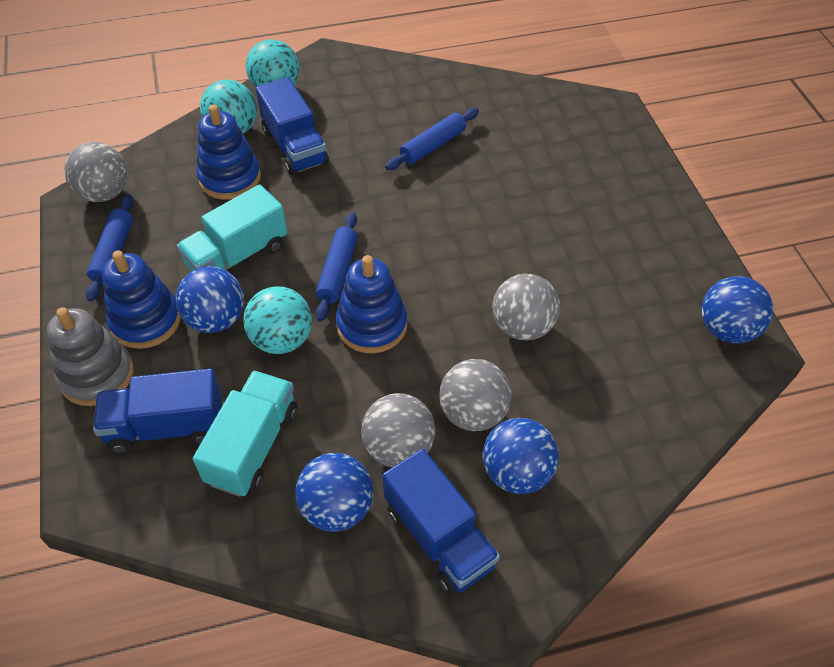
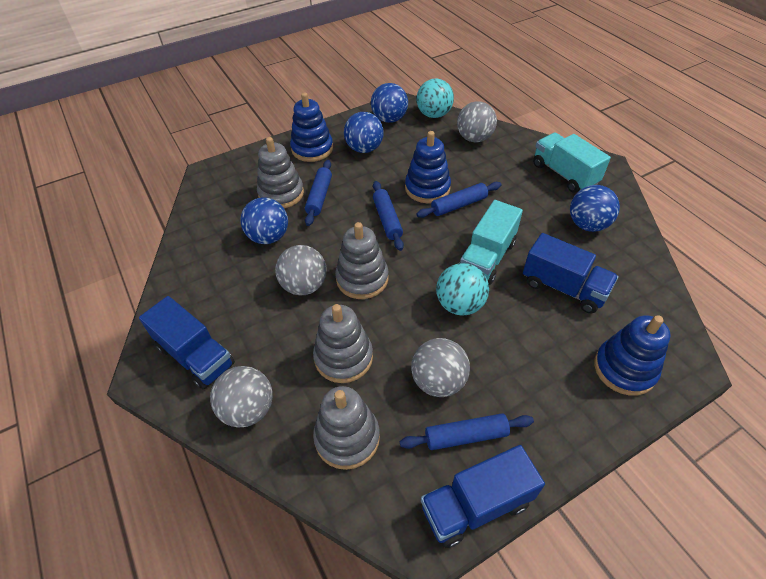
blue rolling pin: [86,194,134,302] [316,212,358,321] [385,108,479,170] = 3 -> [305,160,332,226] [373,181,404,251] [400,413,534,450] [416,182,501,218] = 4
grey stacking toy: [47,307,134,406] = 1 -> [257,137,304,209] [313,304,373,383] [313,386,380,470] [335,222,388,299] = 4
turquoise ball: [200,80,257,134] [243,286,312,354] [246,39,300,88] = 3 -> [416,78,454,118] [436,263,489,316] = 2

